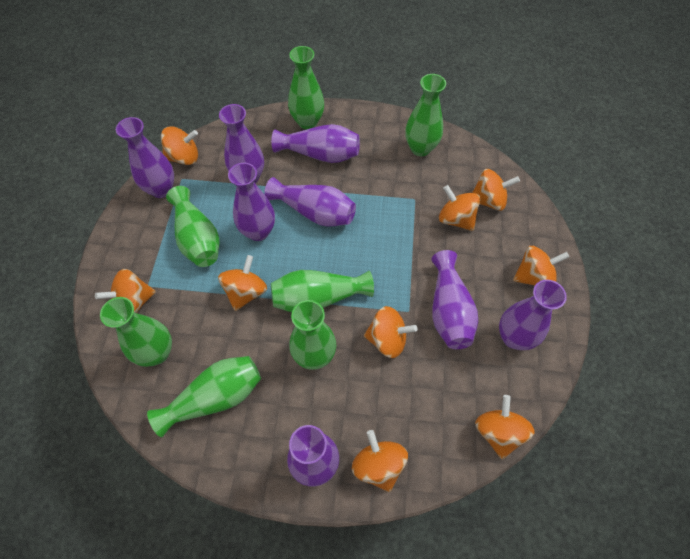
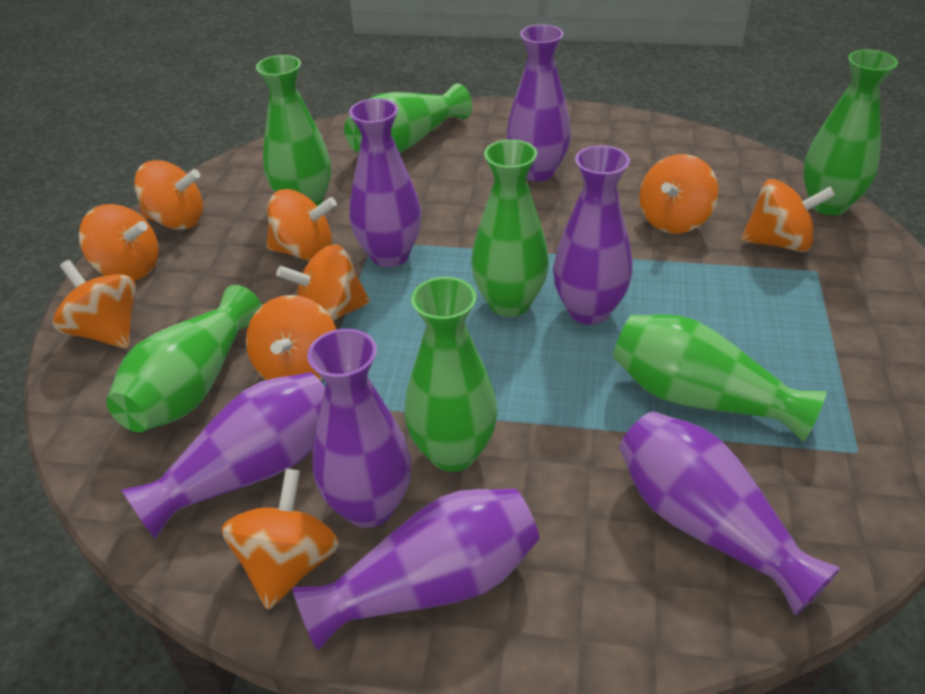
purple vase: [116,117,174,198] [219,104,264,183] [228,163,275,241] [264,177,356,227] [271,124,360,163] [287,425,339,487] [431,250,478,349] [499,280,567,350] = 8 -> [122,372,325,539] [293,489,539,651] [307,329,411,528] [349,98,422,267] [507,24,571,181] [553,145,633,325] [619,412,841,616] = 7

